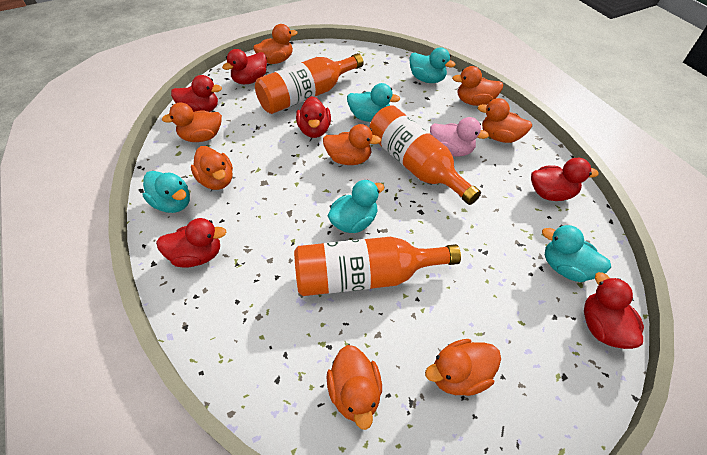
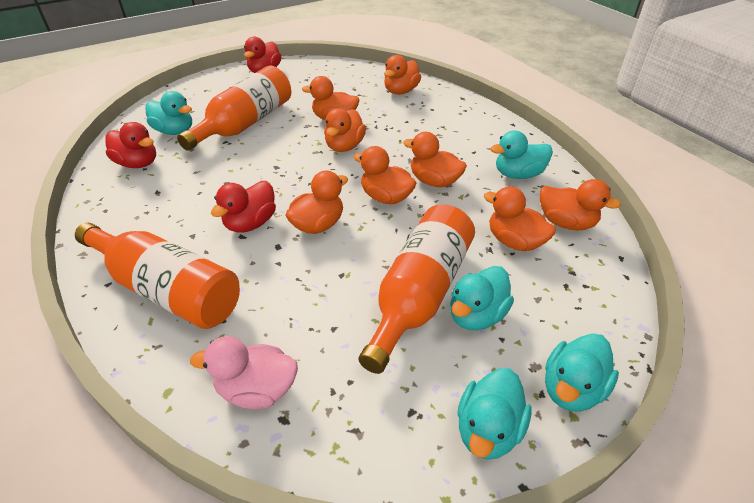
red duck: [156,218,226,268] [171,75,222,112] [222,49,267,84] [296,96,331,138] [531,158,599,201] [584,272,644,349] = 6 -> [106,122,156,168] [211,181,276,233] [244,37,282,73] = 3

